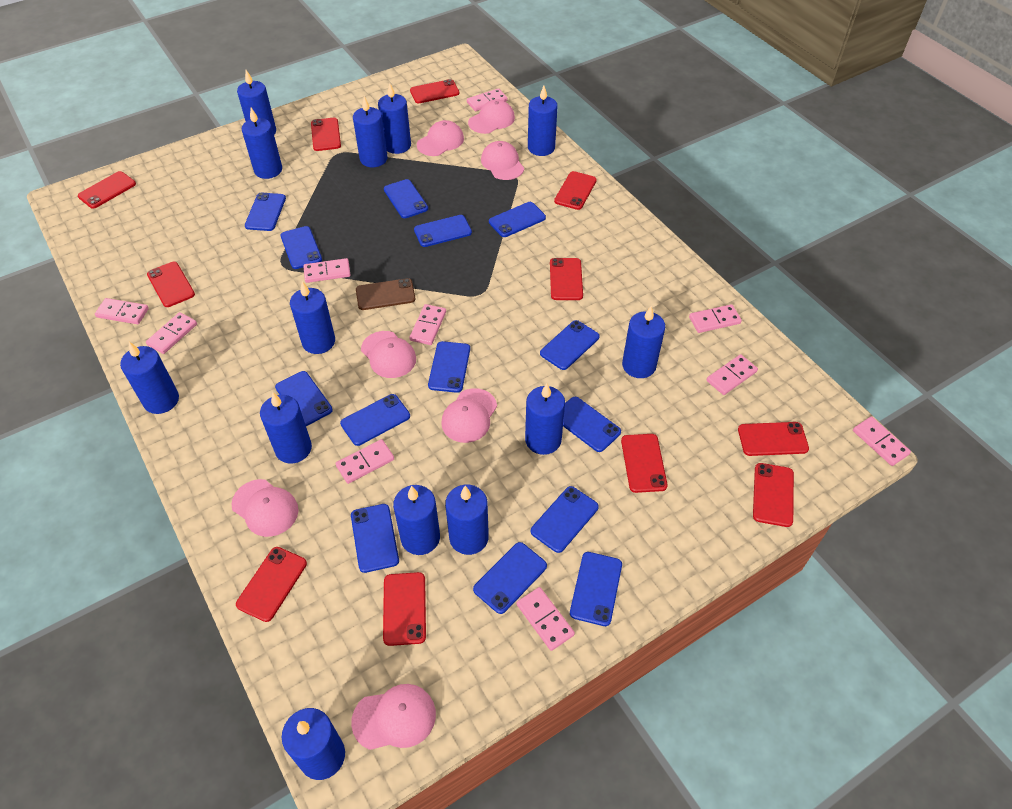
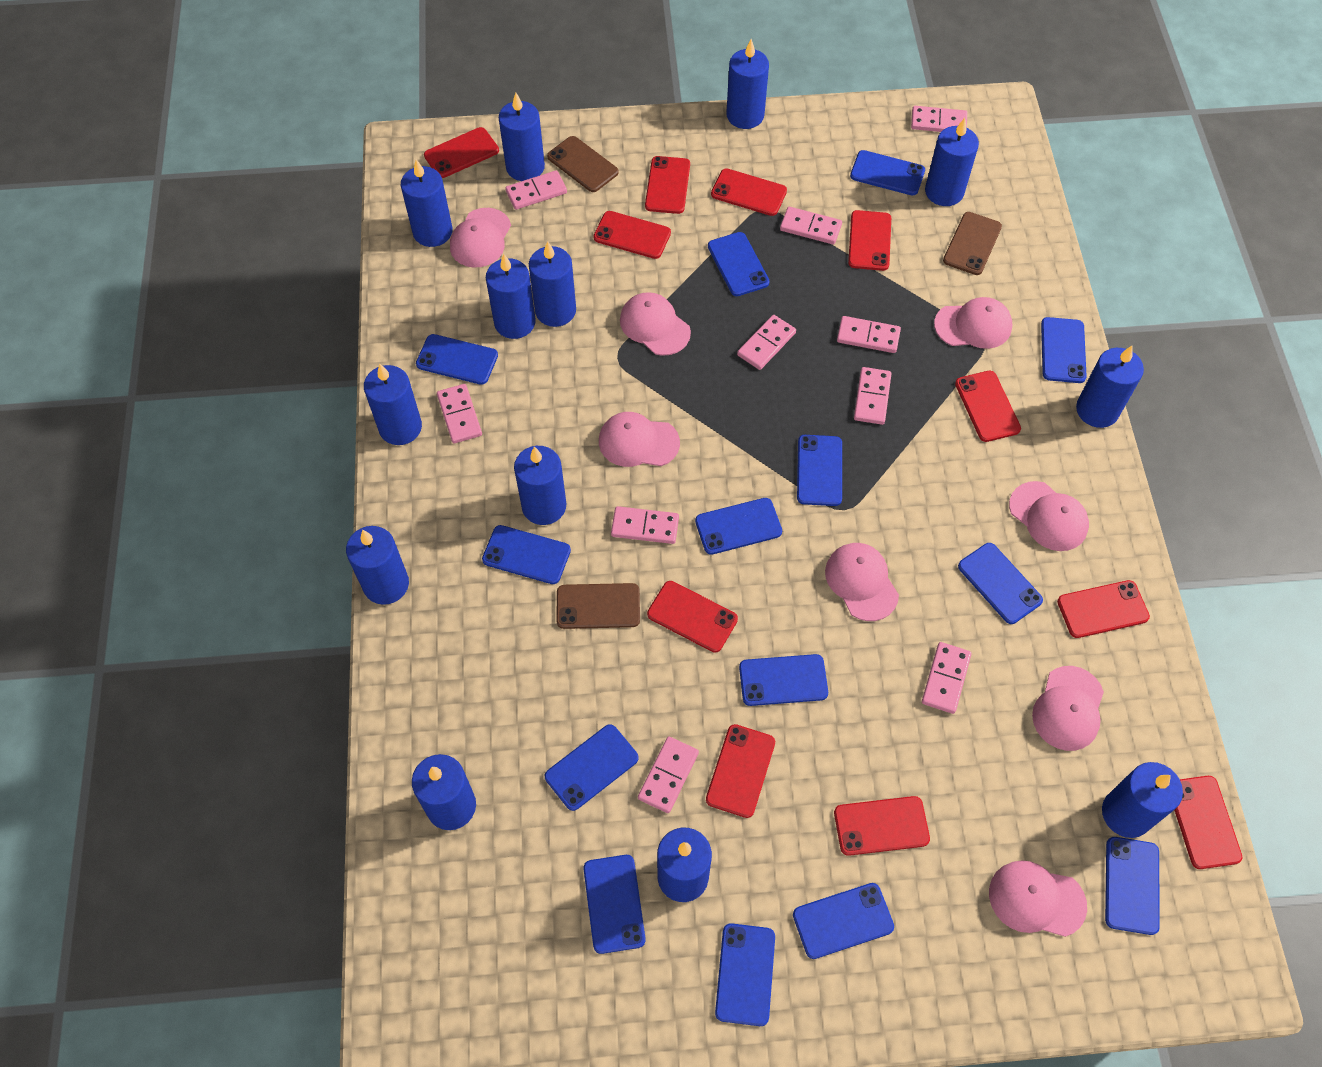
brown phone: [356,278,415,310] = 1 -> [547,136,619,192] [556,583,640,629] [943,212,1002,275] = 3
pink cap: [231,479,299,537] [351,684,436,750] [361,331,416,378] [417,120,464,156] [441,388,497,443] [468,99,515,134] [481,141,524,180] = 7 -> [450,208,511,267] [599,412,680,467] [620,292,691,356] [825,543,899,621] [934,297,1012,349] [989,860,1087,937] [1009,481,1089,551] [1032,666,1104,751] = 8

